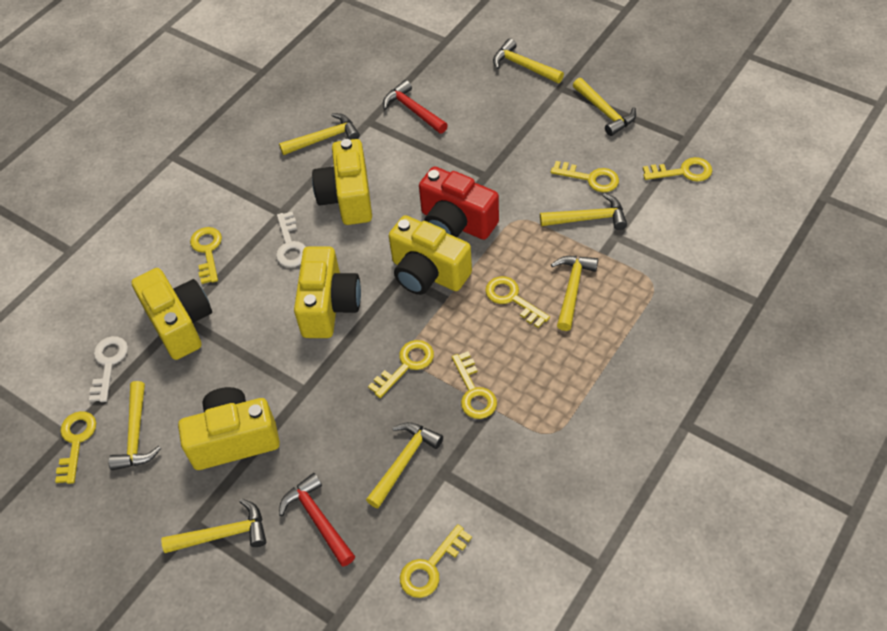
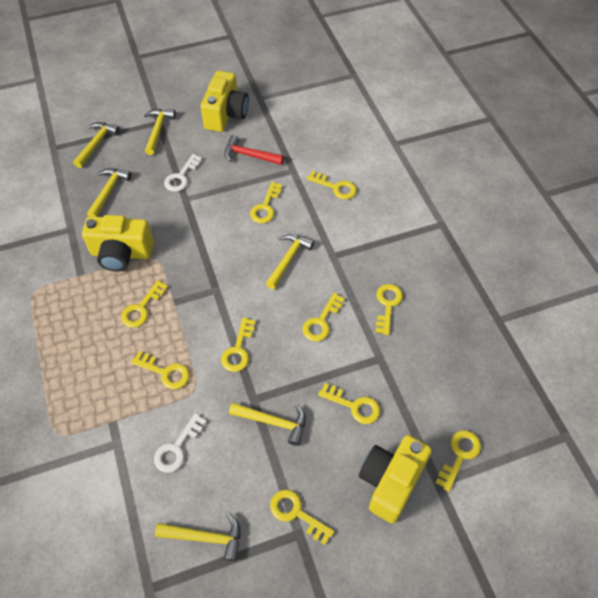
red camera: [419,166,499,240] = 1 -> none = 0
red hammer: [279,473,355,567] [383,80,448,134] = 2 -> [224,135,284,165] = 1
yellow camera: [132,268,212,360] [178,387,280,470] [294,246,361,338] [312,139,372,225] [389,215,472,295] = 5 -> [82,215,154,272] [201,71,249,132] [359,435,432,524] = 3
yellow hammer: [108,381,161,470] [161,499,266,553] [279,113,360,155] [366,422,443,508] [493,39,564,83] [540,193,627,230] [551,256,598,331] [573,78,636,136] = 8 -> [73,122,120,168] [87,168,132,217] [144,109,176,155] [155,513,240,562] [229,402,306,446] [266,234,314,289] = 6
yellow key: [55,411,96,484] [190,227,222,284] [368,340,434,398] [400,524,472,598] [452,351,497,419] [485,276,550,328] [551,161,619,192] [643,157,712,182] = 8 -> [121,280,168,328] [131,351,190,389] [221,317,256,372] [250,182,283,223] [270,489,335,545] [302,293,345,341] [307,171,357,199] [318,383,380,424] [376,284,403,335] [436,430,481,492] = 10

